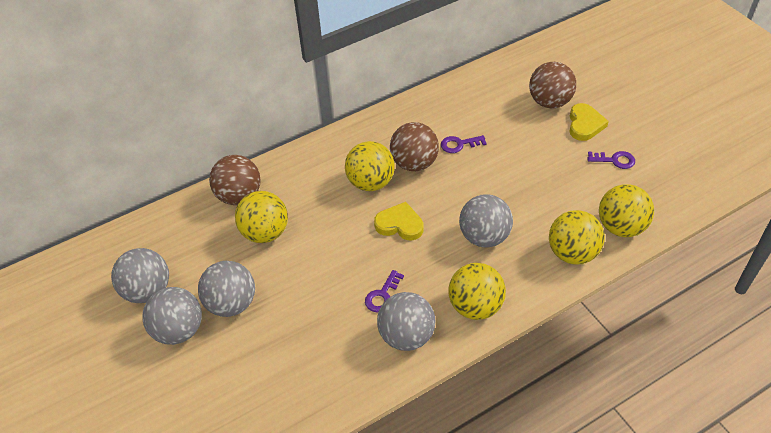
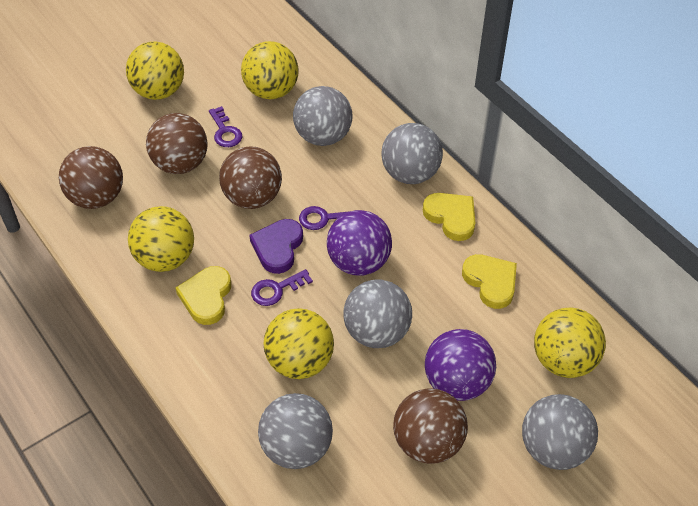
brown ball: [209,155,261,205] [390,122,439,171] [529,62,576,108] = 3 -> [59,146,123,209] [146,113,208,174] [219,146,282,209] [393,388,468,464] = 4
purple ball: none = 0 -> [327,210,392,276] [425,329,496,401] = 2
purple heart: none = 0 -> [249,219,303,274] = 1
yellow heart: [374,202,424,240] [569,103,609,141] = 2 -> [176,266,231,325] [423,193,475,241] [462,254,517,309] = 3

